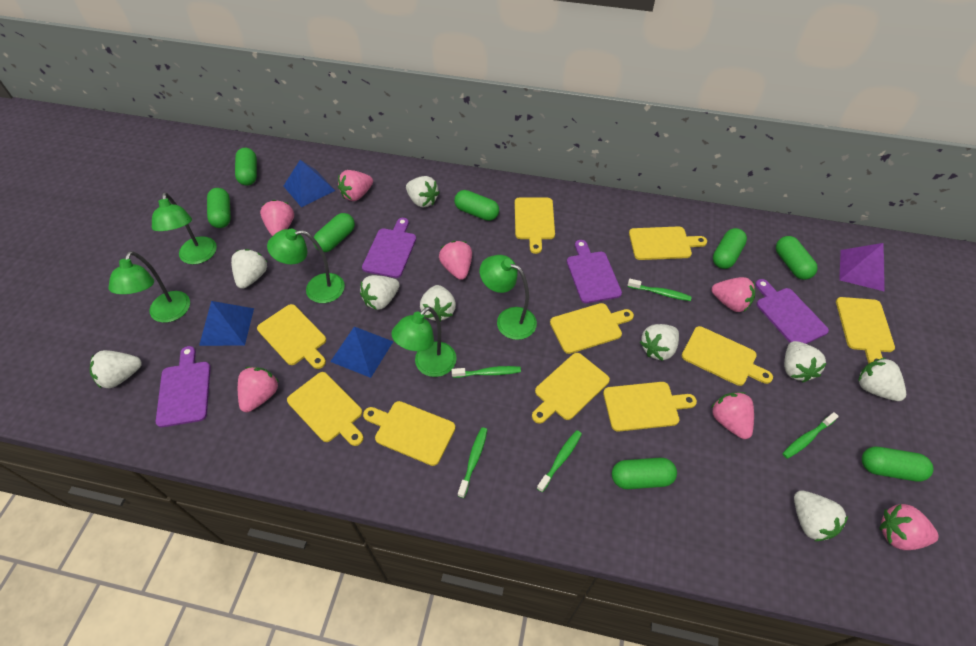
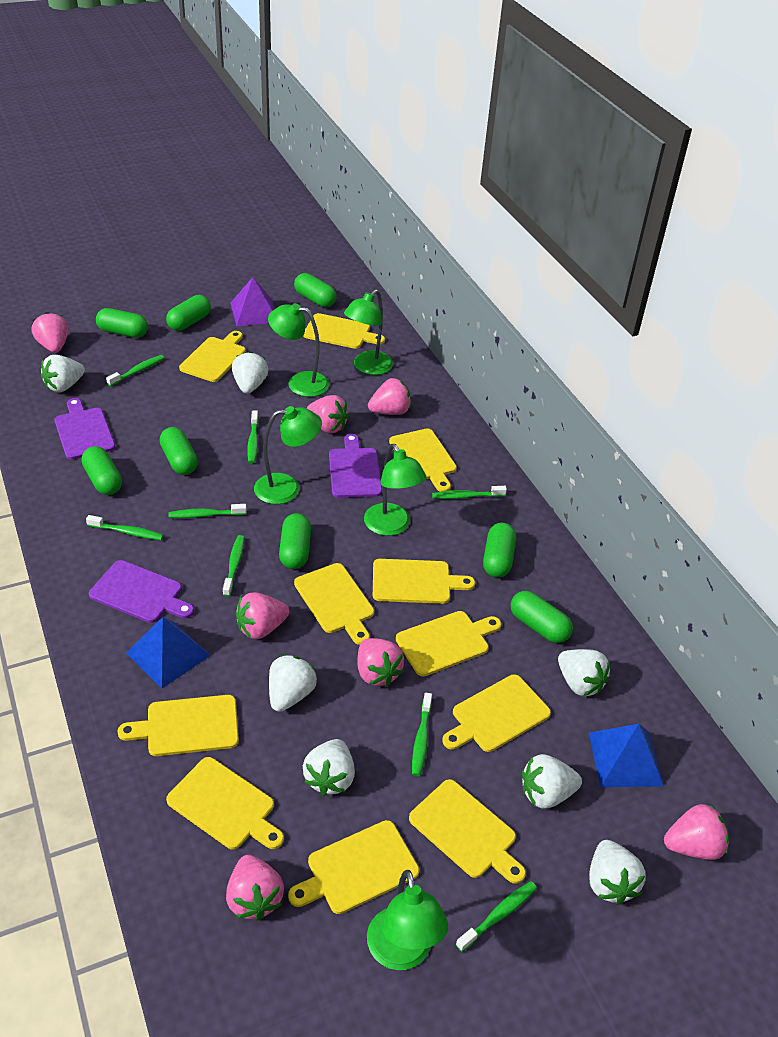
blue pyramid: [199,301,254,346] [284,160,335,207] [330,326,393,378] = 3 -> [126,617,211,688] [589,724,664,787] = 2
green toothbrush: [451,366,521,378] [458,427,487,498] [537,430,582,492] [628,279,692,301] [782,412,839,459] = 5 -> [86,515,164,540] [106,355,164,386] [168,504,247,518] [223,535,245,597] [247,411,259,463] [412,693,432,776] [432,486,507,499] [456,881,537,952] = 8
purple cutting board: [155,346,211,427] [362,218,416,278] [567,240,622,303] [755,279,829,344] = 4 -> [54,398,115,460] [89,560,194,623] [329,433,382,498] = 3
white strawberry: [90,350,142,389] [231,249,267,289] [360,275,400,310] [406,176,440,208] [420,285,456,322] [640,324,679,361] [784,341,827,382] [794,490,848,541] [858,358,906,401] = 9 -> [41,355,85,392] [232,352,269,394] [269,655,317,712] [303,739,355,796] [522,754,582,809] [558,649,610,696] [589,840,646,905] = 7
yellow cutting board: [257,304,326,369] [287,372,364,446] [363,401,455,466] [515,197,555,254] [532,353,610,424] [550,303,634,354] [603,382,697,432] [629,226,707,260] [682,326,773,386] [836,297,895,364] = 10 -> [117,695,239,756] [166,757,284,850] [179,331,246,382] [288,820,419,914] [294,563,374,645] [303,313,385,349] [373,559,475,604] [389,428,457,492] [396,611,501,677] [409,779,526,884] [442,674,551,752] = 11

